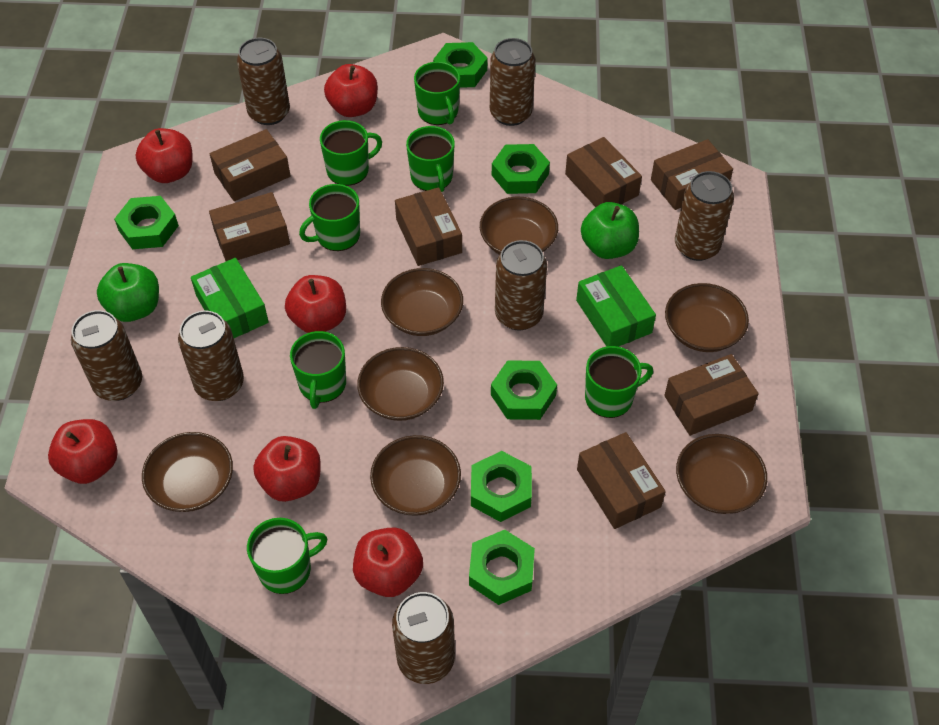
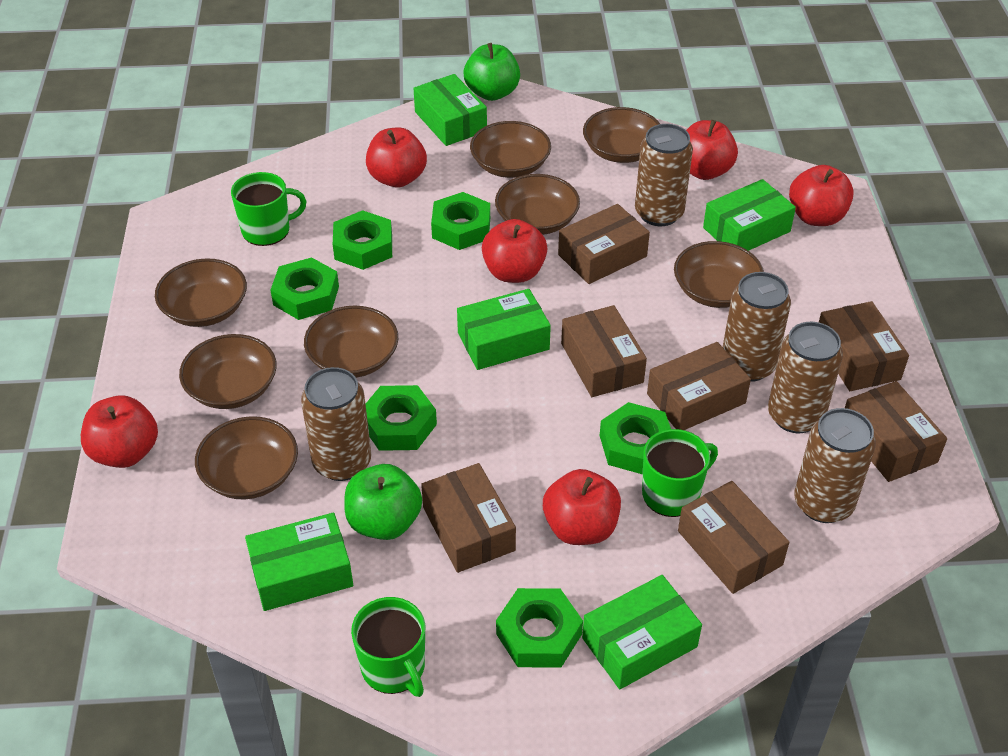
brown bowl: [142,432,233,512] [357,347,444,421] [370,435,461,516] [381,268,463,336] [480,197,558,255] [665,283,749,352] [676,434,767,514] = 7 -> [155,258,247,327] [179,334,277,409] [195,416,298,499] [304,306,398,378] [470,121,551,178] [495,174,580,235] [583,107,660,163] [674,241,764,308] = 8
brown can: [71,310,142,401] [178,311,244,401] [237,38,290,125] [392,592,455,684] [490,38,536,126] [495,240,547,331] [675,171,734,261] = 7 -> [301,367,371,481] [635,124,693,226] [723,272,791,382] [768,322,843,433] [794,408,876,523] = 5
green box: [191,258,269,338] [576,265,656,347] = 2 -> [245,513,353,611] [413,74,487,146] [457,289,551,370] [582,575,702,689] [703,179,796,251] = 5
green mug: [247,518,328,594] [290,331,346,409] [299,184,360,251] [320,120,382,186] [406,126,455,192] [414,62,460,125] [585,346,653,418] = 7 -> [231,172,307,246] [351,597,425,697] [642,429,718,517] = 3

